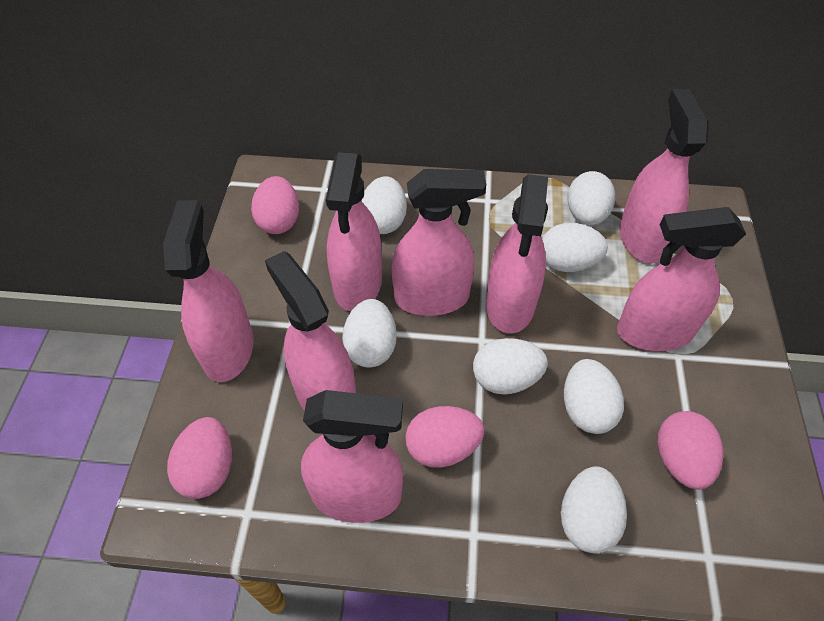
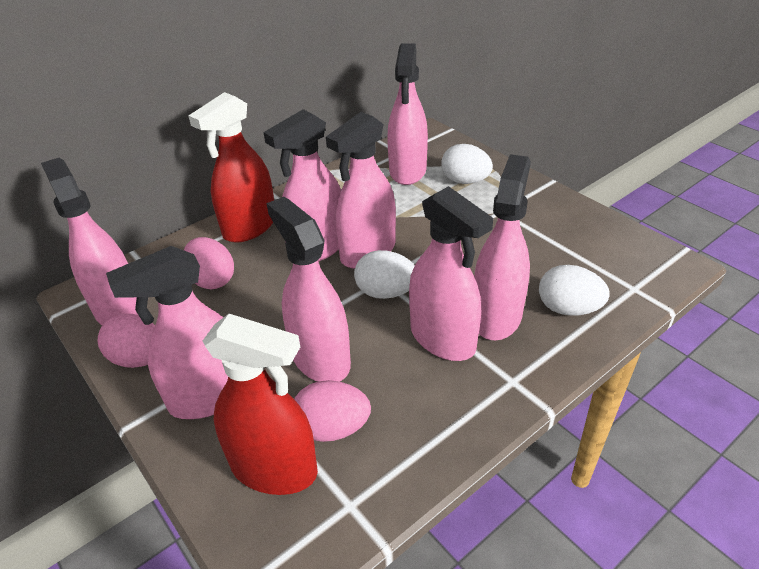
pink egg: [167,417,232,499] [251,176,299,234] [405,406,484,468] [658,411,724,490] = 4 -> [98,314,155,368] [184,237,234,289] [294,380,371,442] = 3
red spray bottle: none = 0 -> [189,92,274,243] [203,314,318,495] = 2
white egg: [342,299,397,368] [361,176,407,234] [473,338,548,394] [542,223,608,272] [561,466,627,553] [564,359,624,434] [568,171,616,225] = 7 -> [354,250,415,299] [441,144,493,184] [539,265,610,316] = 3

